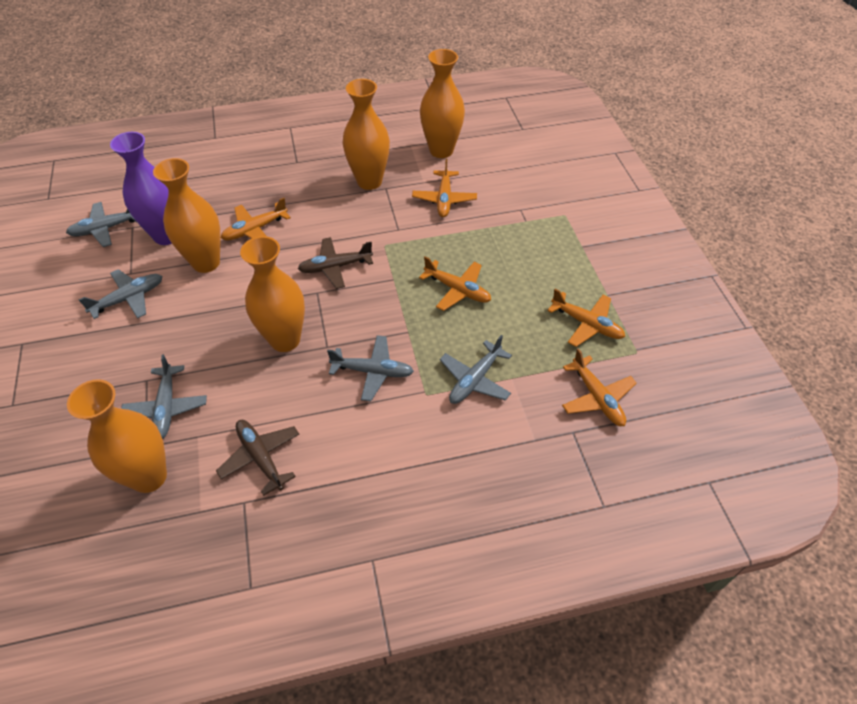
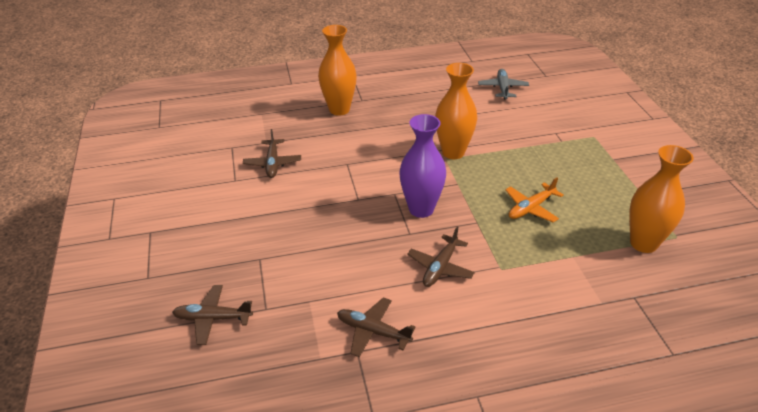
brown plane: [216,420,299,496] [298,237,373,289] = 2 -> [172,285,253,345] [243,129,301,178] [337,297,415,357] [407,227,475,287] = 4
grey plane: [66,202,137,247] [78,269,162,319] [121,354,207,439] [327,335,414,401] [440,335,512,404] = 5 -> [478,69,529,99] = 1
orange plane: [221,198,291,241] [412,159,477,217] [419,256,491,311] [547,289,625,347] [562,348,637,426] = 5 -> [505,177,564,223] = 1
orange vase: [67,379,167,493] [153,158,221,273] [240,236,305,352] [342,79,390,190] [420,49,465,158] = 5 -> [318,25,357,115] [435,63,477,159] [629,145,694,253] = 3

